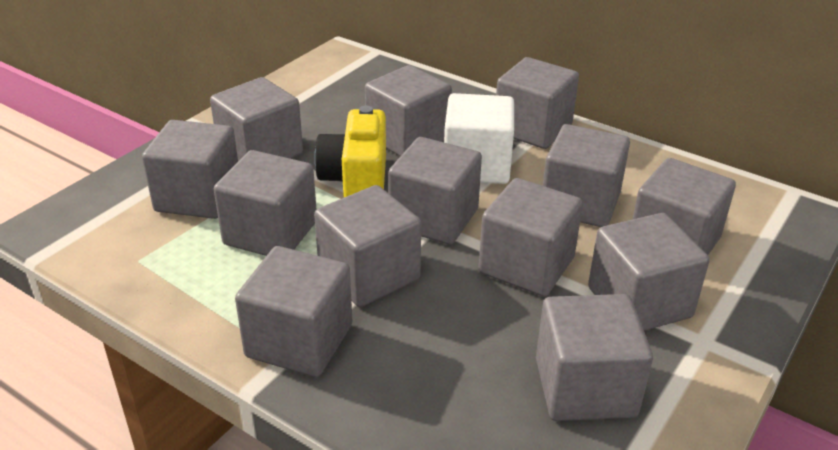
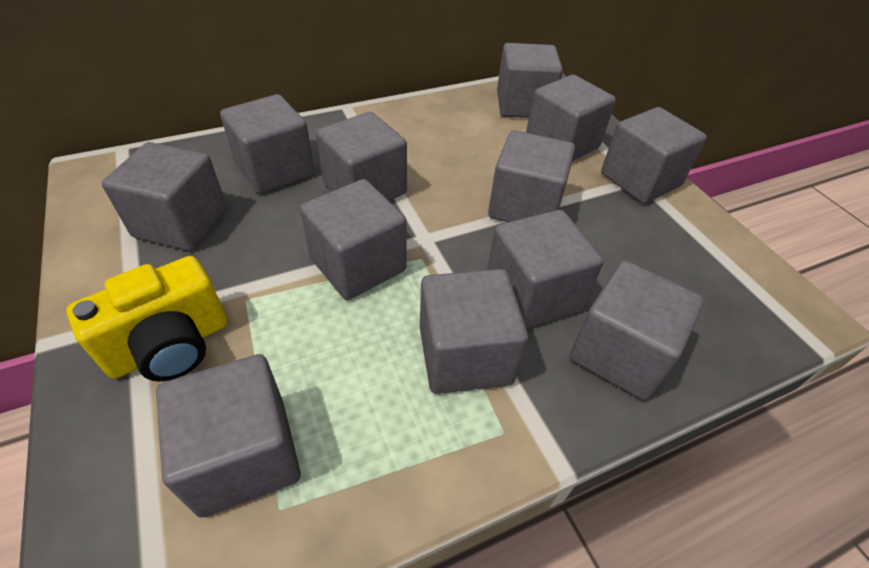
grey cube: [142,120,238,219] [210,77,303,161] [214,150,316,256] [235,246,352,377] [314,185,421,307] [365,65,452,156] [388,137,482,245] [479,178,583,297] [496,57,579,149] [536,294,653,421] [543,124,630,227] [588,213,710,331] [632,158,736,255] = 13 -> [102,142,227,251] [156,354,301,518] [220,94,315,194] [300,179,407,300] [316,112,407,201] [420,269,528,394] [487,210,604,328] [488,130,575,222] [497,43,563,118] [526,75,616,161] [570,260,705,400] [601,107,707,204] = 12
white cube: [444,93,514,184] = 1 -> none = 0

